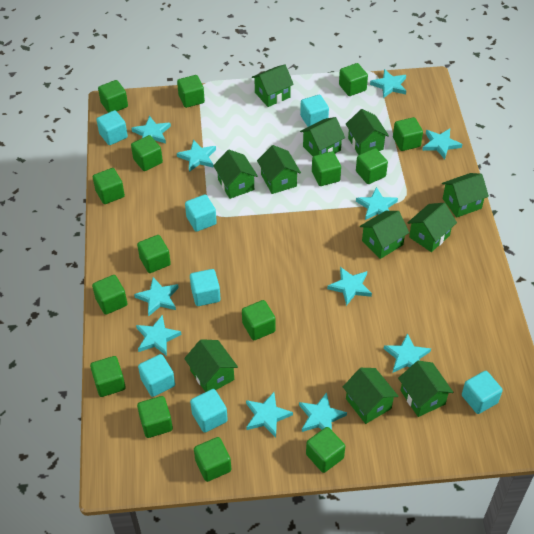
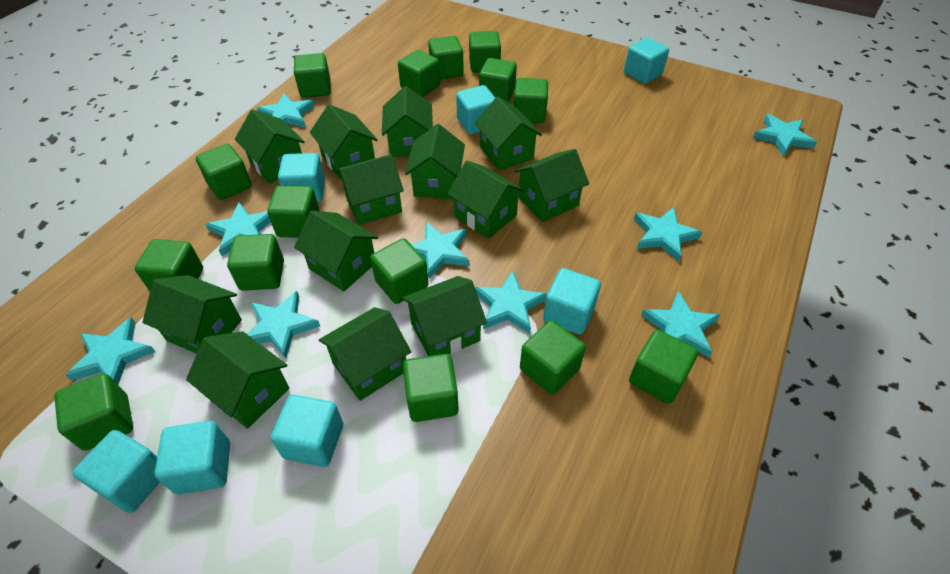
green house: [184,339,238,392] [213,150,258,199] [251,64,294,107] [257,145,301,194] [300,117,345,156] [343,368,398,424] [346,109,389,155] [360,211,409,259] [398,361,453,417] [407,203,457,252] [442,173,489,218] = 11 -> [142,275,242,354] [186,331,290,429] [235,109,305,184] [294,211,378,292] [310,104,378,179] [319,307,411,401] [336,154,404,225] [382,86,433,157] [402,276,487,356] [405,124,465,199] [448,161,524,239] [474,96,542,171] [515,149,589,222] = 13
turquoise star: [131,116,171,144] [134,277,179,316] [136,315,181,356] [177,140,216,172] [246,392,293,437] [299,392,347,432] [327,267,372,306] [356,187,398,220] [370,69,406,98] [384,333,431,372] [422,129,462,159] = 11 -> [66,317,156,384] [205,202,271,256] [247,291,320,359] [257,93,315,128] [411,222,469,278] [475,270,547,334] [634,207,702,262] [641,291,720,357] [753,114,817,156] = 9

